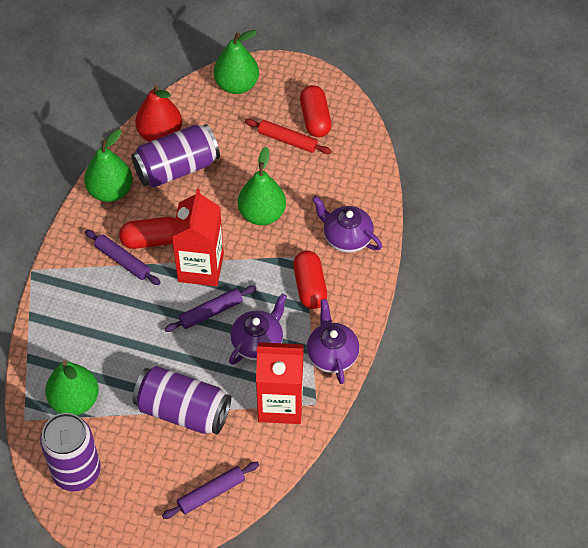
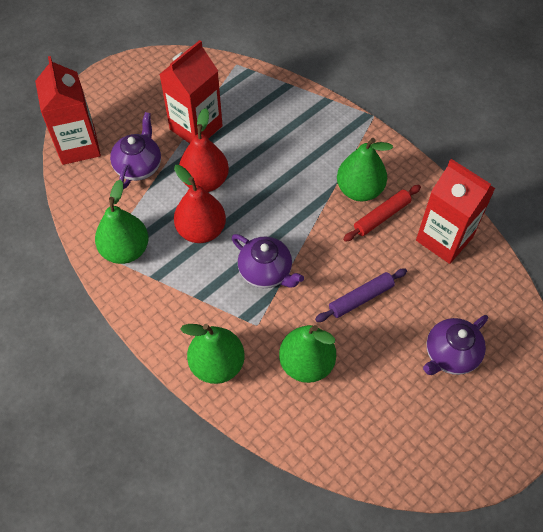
purple can: [40,413,101,491] [131,124,220,188] [133,366,231,434] = 3 -> none = 0
purple rolling pin: [85,230,161,285] [162,462,259,519] [165,285,256,332] = 3 -> [315,269,407,322] = 1
red capsule: [119,217,175,249] [293,251,327,309] [300,85,332,137] = 3 -> none = 0
red carton: [172,189,224,286] [256,342,304,424] = 2 -> [35,56,101,165] [159,40,223,143] [416,159,495,264] = 3
red pear: [135,85,182,142] = 1 -> [174,165,226,243] [179,108,229,192] = 2

